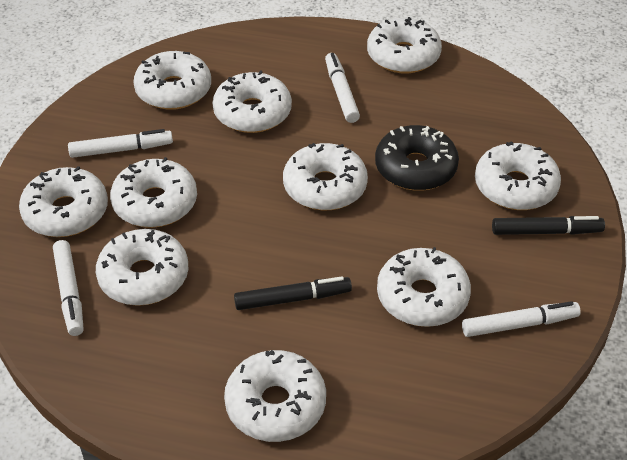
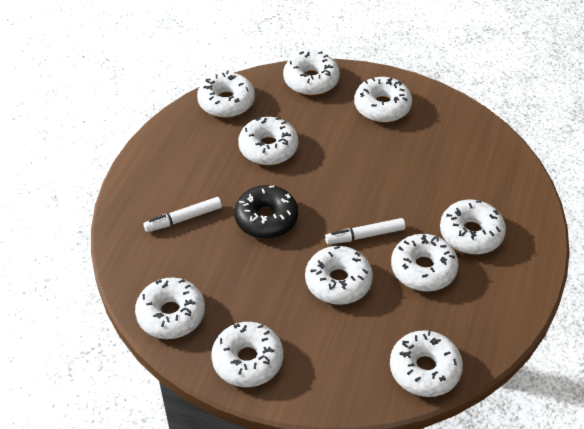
black marker: [234,276,352,310] [492,216,605,235] = 2 -> none = 0
white marker: [53,240,84,336] [68,129,173,158] [325,53,360,123] [462,301,581,337] = 4 -> [143,197,222,232] [325,218,406,244] = 2

